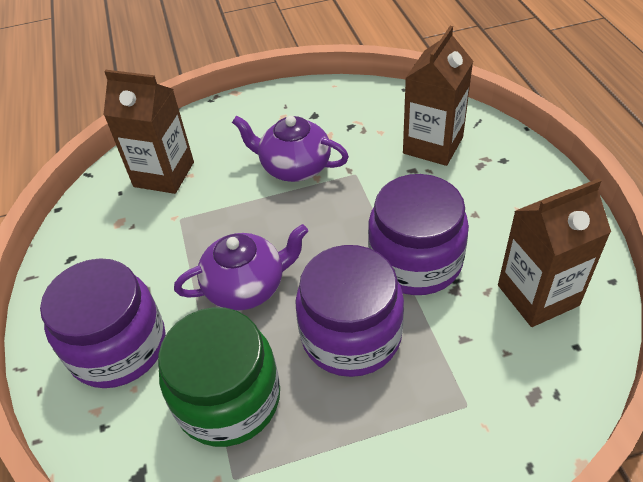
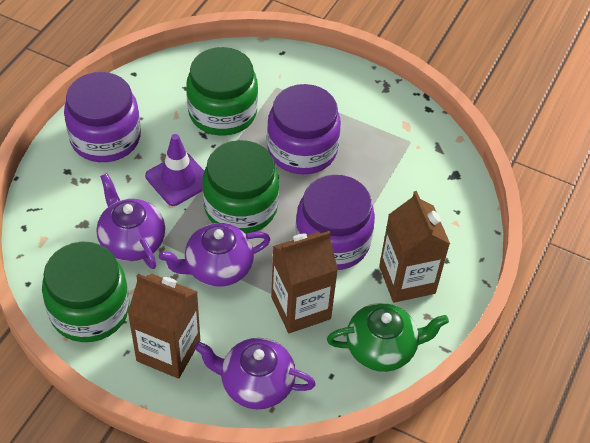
green jar: [158,307,280,447] = 1 -> [42,242,129,342] [186,47,258,135] [203,140,279,234] = 3
green teapot: none = 0 -> [327,303,449,372] = 1
purple teapot: [174,224,308,311] [232,116,349,182] = 2 -> [96,173,165,269] [159,223,271,287] [194,338,315,409] = 3
purple traffic cone: none = 0 -> [145,134,204,206] = 1

